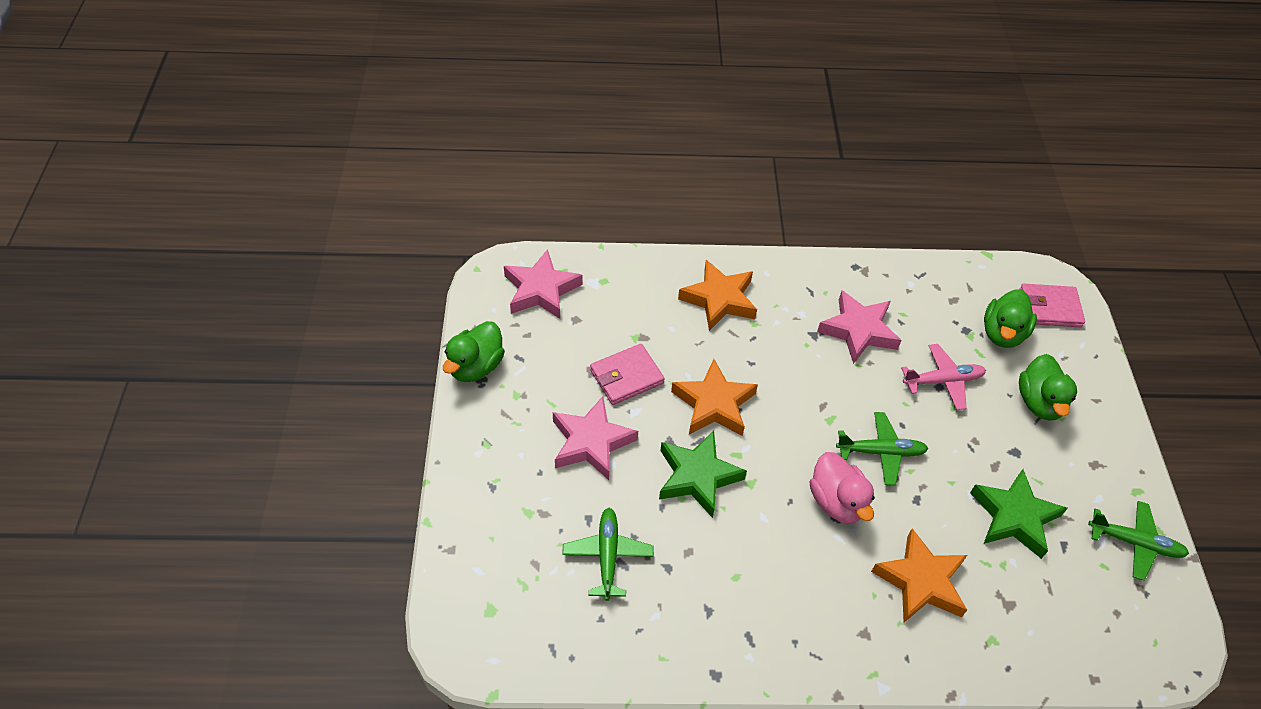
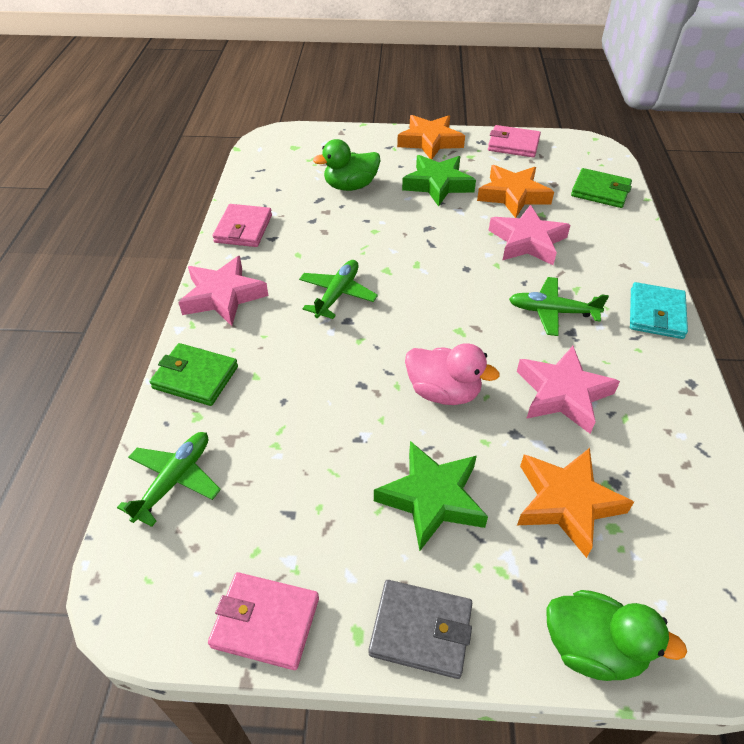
green duck: [443,321,505,382] [984,289,1037,348] [1019,354,1077,421] = 3 -> [313,139,380,191] [547,590,687,681] = 2
green wallet: none = 0 -> [150,343,238,406] [571,168,632,208] = 2
grey wallet: none = 0 -> [369,580,472,679] = 1
pink plane: [901,344,986,410] = 1 -> none = 0
pink wallet: [590,344,665,405] [1020,284,1085,328] = 2 -> [208,572,319,670] [213,204,272,247] [488,125,541,157] = 3
turquoise wallet: none = 0 -> [630,282,688,339] = 1

